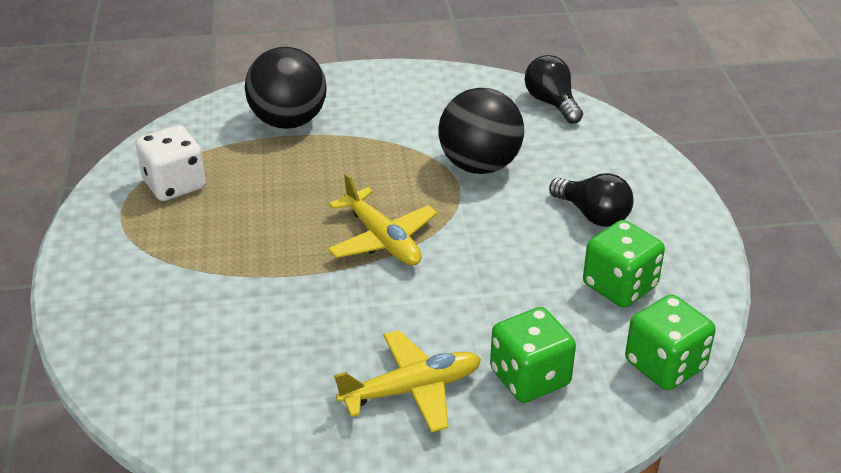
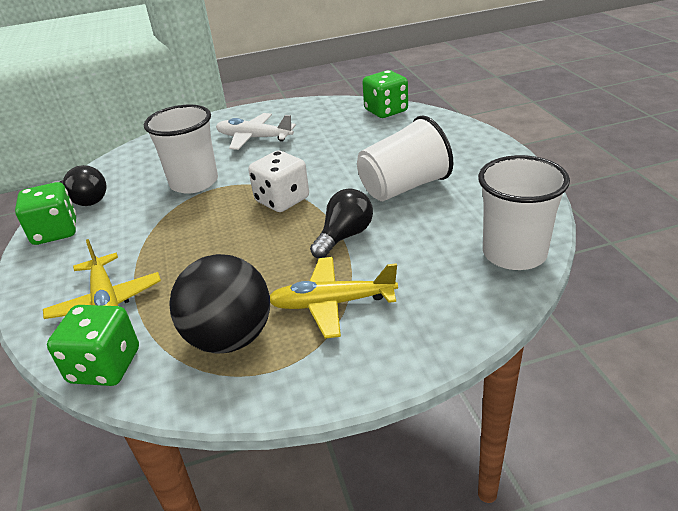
black ball: [245,47,327,129] [439,88,524,174] = 2 -> [170,254,270,354] = 1
white cup: none = 0 -> [144,105,218,193] [357,115,453,201] [478,155,570,270] = 3
white plane: none = 0 -> [216,113,296,150] = 1

